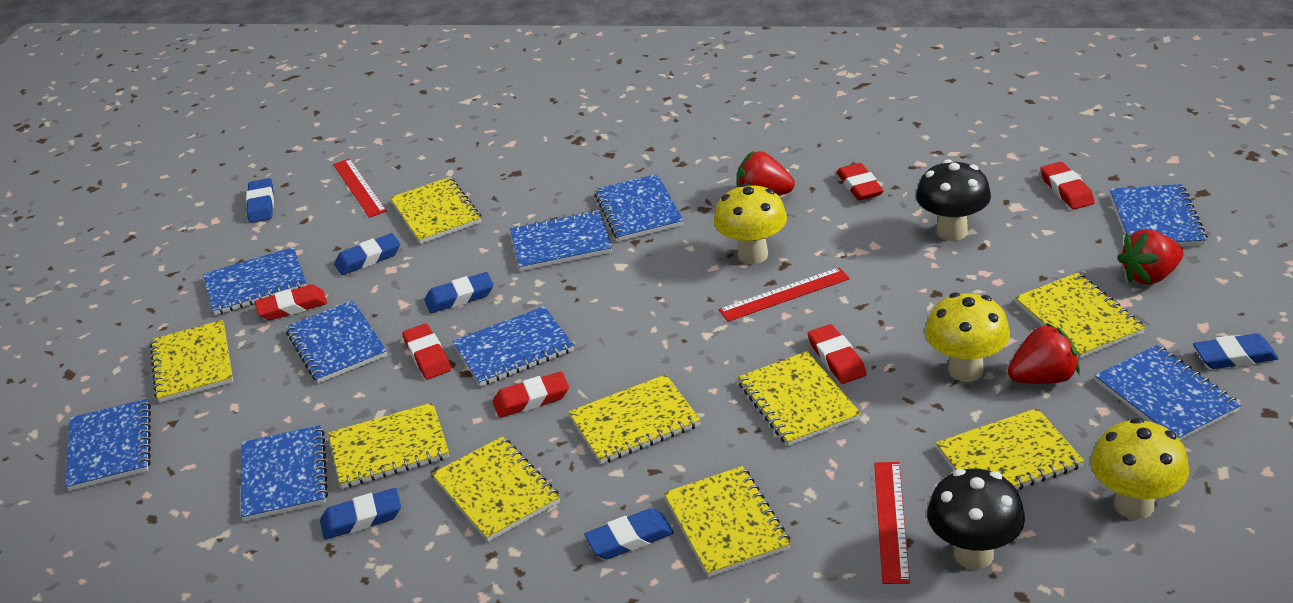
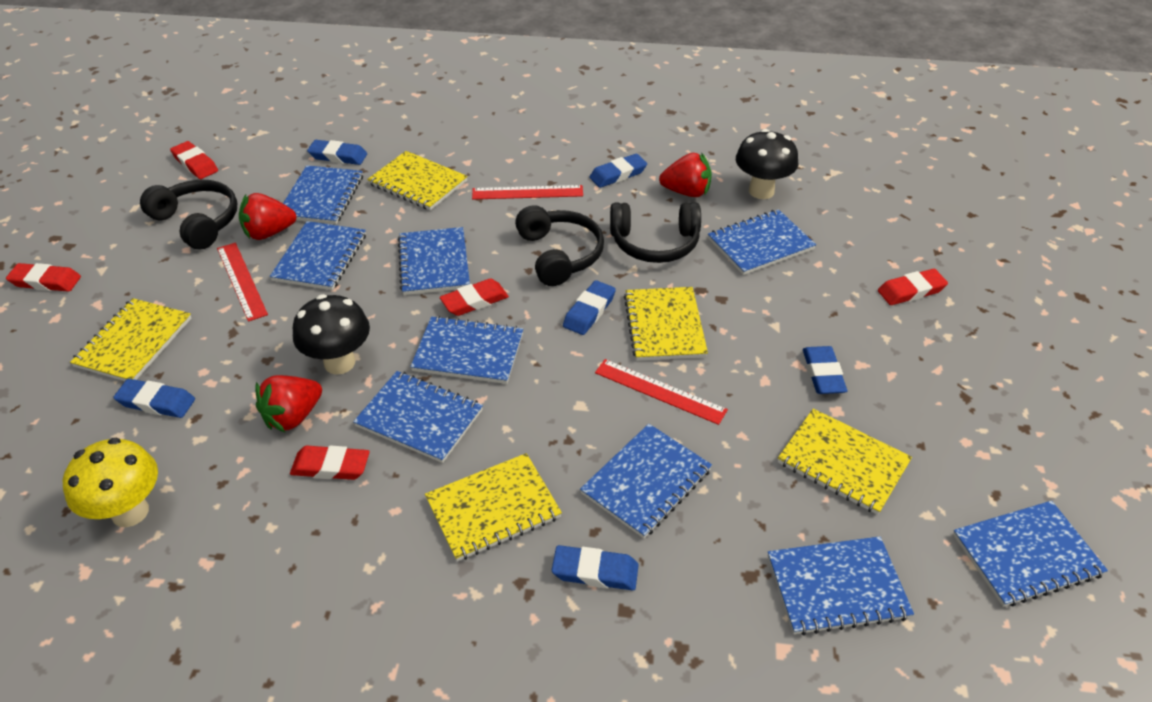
black headphones: none = 0 -> [140,180,237,250] [515,205,604,286] [610,202,701,263] = 3
red eraser: [255,284,327,320] [402,323,451,379] [493,371,569,418] [808,324,867,384] [837,163,884,201] [1040,162,1095,209] = 6 -> [6,263,81,292] [170,141,218,179] [290,445,370,480] [440,278,509,316] [878,269,948,305] = 5
yellow mushroom: [714,183,787,264] [925,293,1010,382] [1091,418,1189,519] = 3 -> [62,438,158,527] = 1
yellow notebook: [150,320,233,403] [328,402,449,489] [390,177,481,244] [432,436,560,542] [568,374,701,464] [664,466,791,577] [738,351,861,446] [936,408,1084,489] [1015,272,1146,359] = 9 -> [70,298,192,381] [367,151,468,210] [425,453,562,561] [624,287,708,361] [778,408,912,515] = 5

